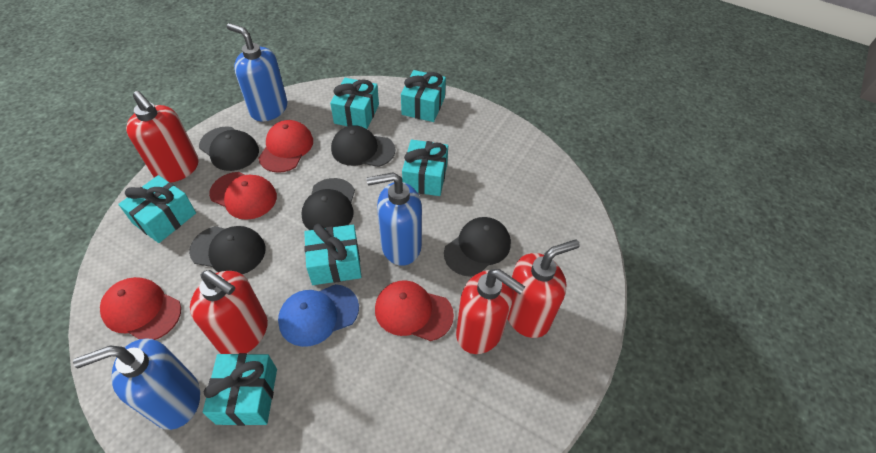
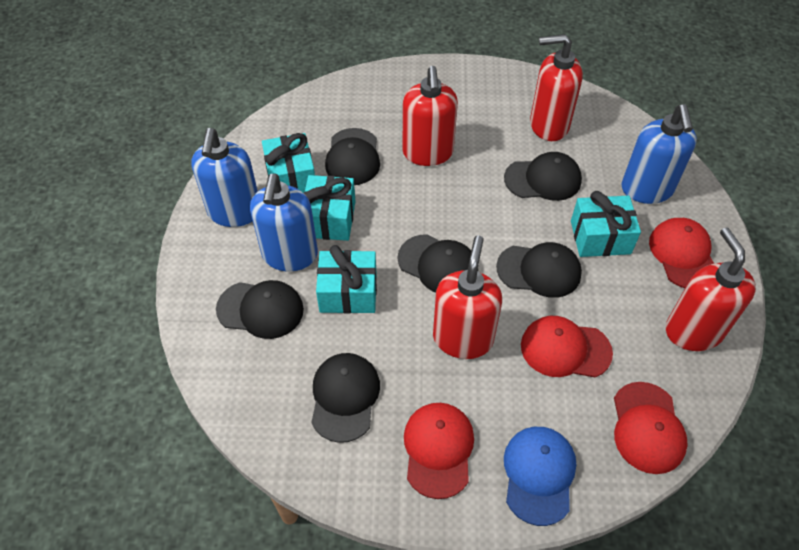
black cap: [189,226,265,274] [199,126,259,171] [301,178,355,230] [331,125,395,167] [444,217,511,277] = 5 -> [216,280,304,339] [311,353,380,443] [325,128,380,185] [397,234,471,293] [496,242,582,298] [504,152,582,201] = 6
turquoise gift: [118,175,196,243] [203,353,277,426] [304,224,362,285] [330,78,379,129] [401,70,446,122] [402,139,448,196] = 6 -> [262,133,315,193] [304,175,355,241] [316,245,377,314] [571,191,641,257] = 4

